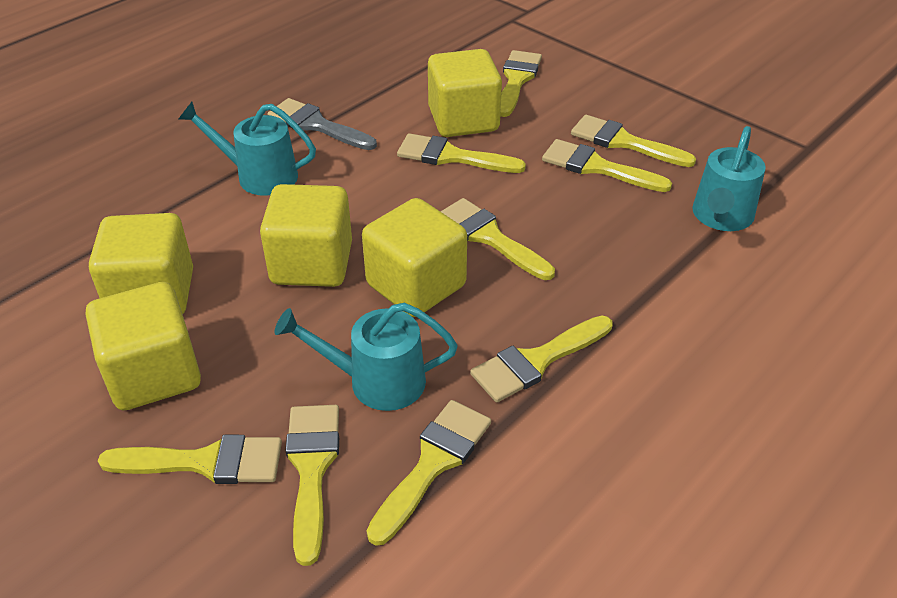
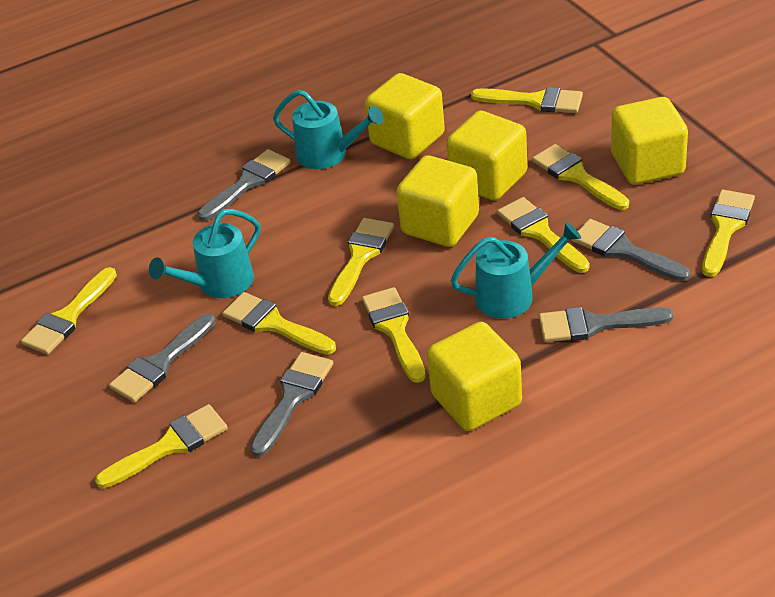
grey brush: [268,98,377,150] = 1 -> [109,314,216,402] [198,149,291,221] [250,352,333,457] [539,307,674,342] [571,219,690,281] = 5

